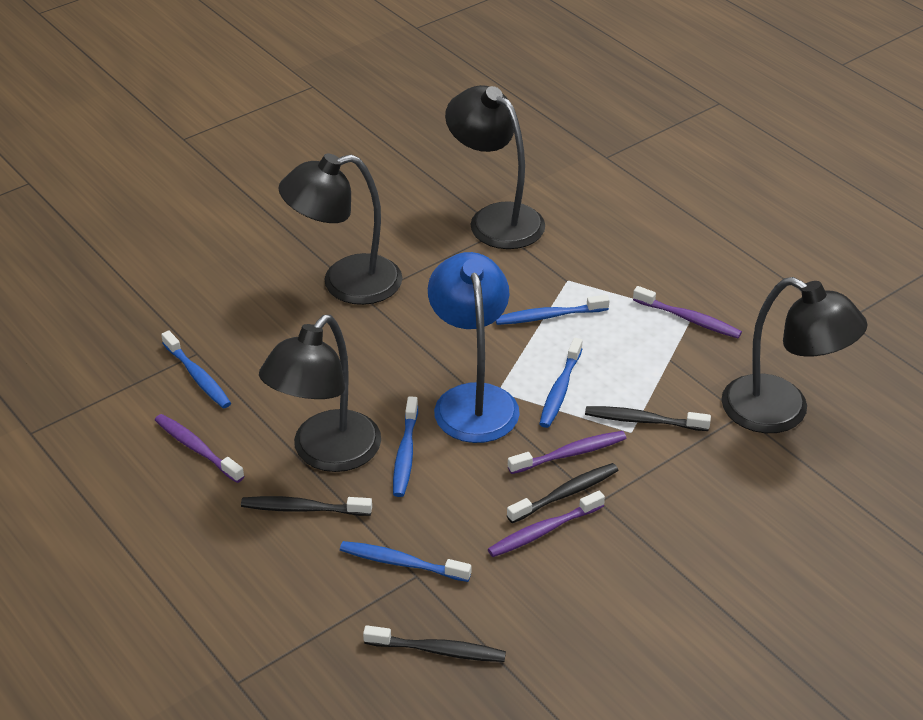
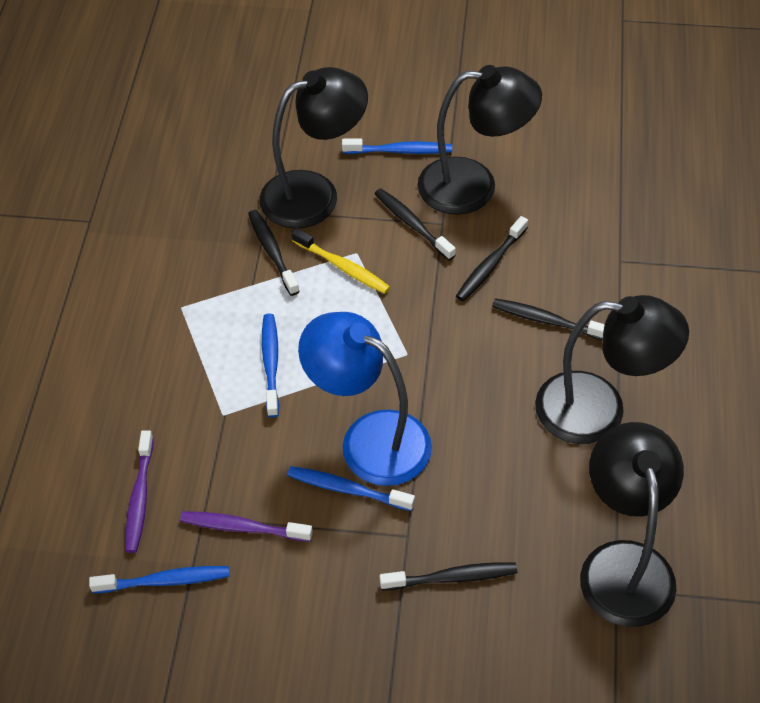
black toothbrush: [241,496,372,516] [363,625,506,662] [507,463,619,523] [585,406,711,431] = 4 -> [248,210,300,296] [374,188,456,260] [380,563,517,590] [456,216,528,301] [492,298,605,340] = 5
blue toothbrush: [161,330,231,409] [340,541,471,582] [393,396,418,497] [496,295,610,325] [539,338,583,428] = 5 -> [89,566,230,593] [262,314,279,417] [287,466,415,511] [342,138,452,154] = 4
purple toothbrush: [155,414,244,483] [488,491,605,557] [508,431,626,474] [633,286,742,338] = 4 -> [125,430,154,553] [180,511,313,542] = 2
yellow toothbrush: none = 0 -> [292,228,390,294] = 1

